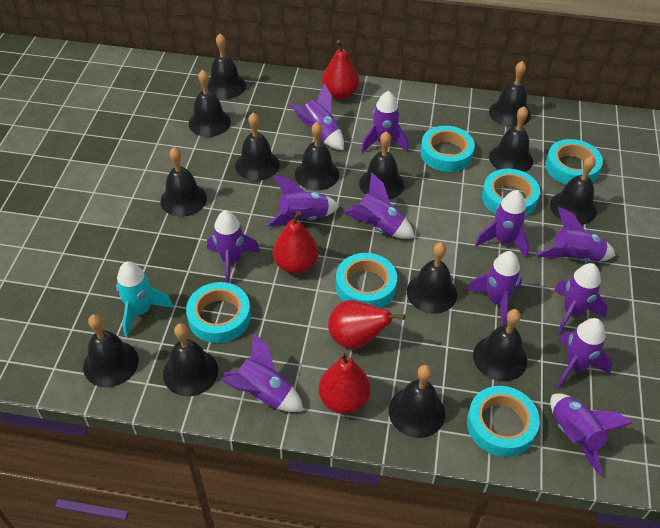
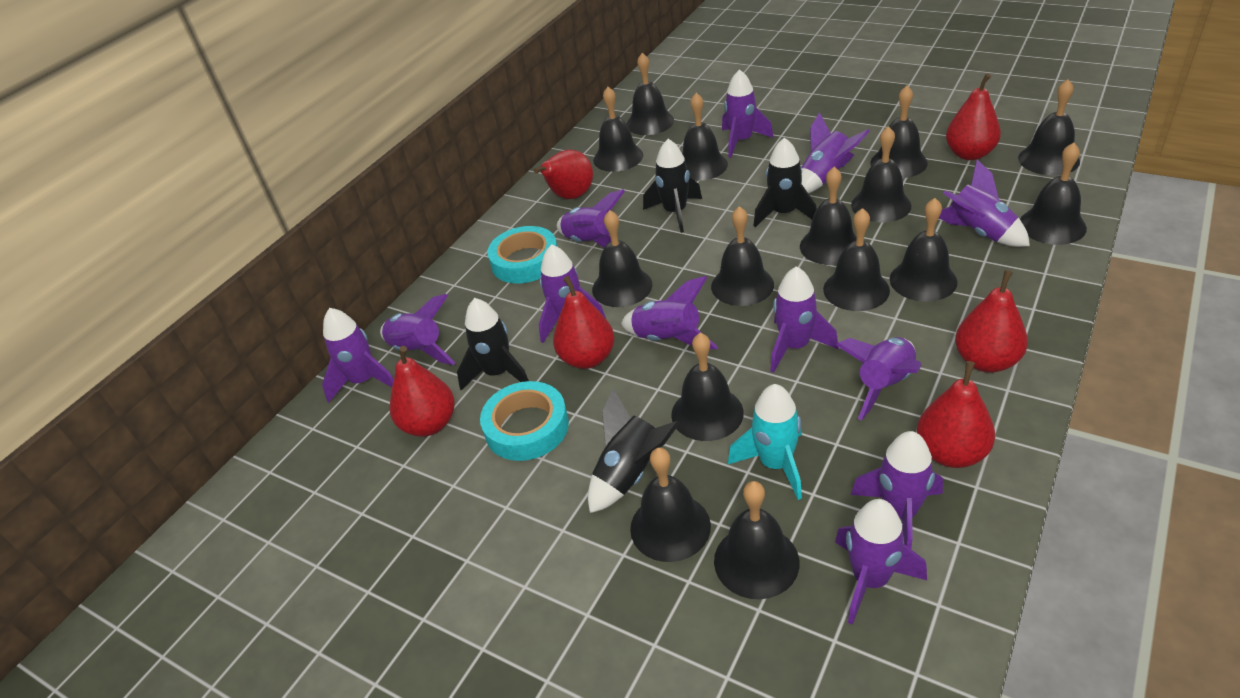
black bell: [83,314,139,387] [160,147,207,217] [163,323,218,396] [189,70,231,137] [208,34,246,99] [235,112,280,181] [295,122,339,190] [359,131,404,200] [389,365,445,438] [407,242,457,314] [473,309,527,381] [489,61,531,127] [489,106,533,172] [550,156,597,225] = 14 -> [592,210,652,307] [593,87,643,172] [627,53,674,135] [630,448,711,562] [671,333,744,441] [682,93,728,181] [711,206,774,306] [714,481,800,599] [800,166,856,265] [823,208,890,311] [851,126,912,223] [870,86,928,178] [890,198,958,302] [1018,79,1080,175] [1020,142,1087,245] = 15
black rocket: none = 0 -> [457,298,529,390] [588,388,680,513] [643,139,702,233] [754,137,817,227] = 4
red pear: [273,211,318,274] [319,352,371,414] [322,40,359,99] [328,300,405,349] = 4 -> [390,346,455,437] [533,149,593,199] [553,276,614,369] [917,361,995,468] [946,73,1001,160] [955,270,1028,373] = 6
turquoise tape: [186,282,251,343] [336,253,397,308] [420,126,475,172] [467,386,540,457] [482,169,540,216] [545,139,603,185] = 6 -> [480,381,569,461] [487,226,557,283] = 2

